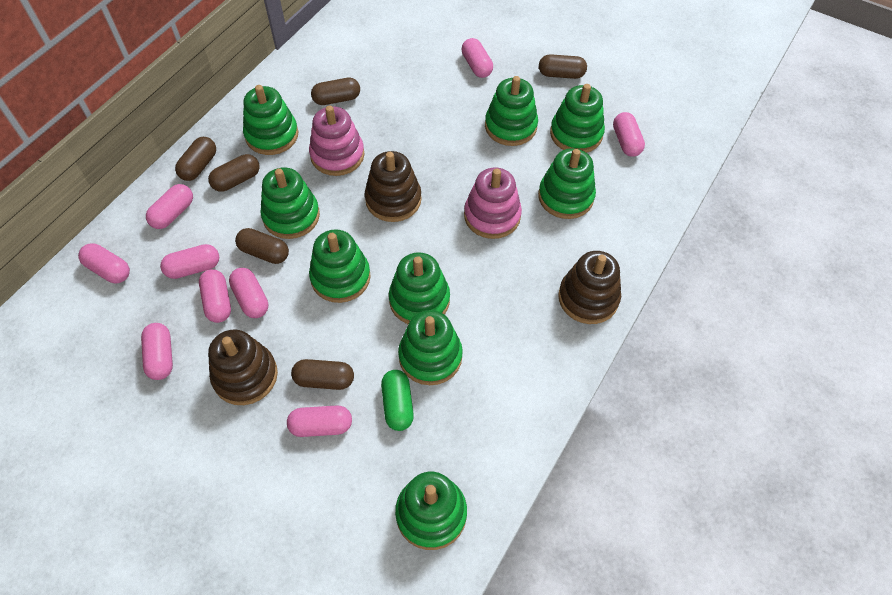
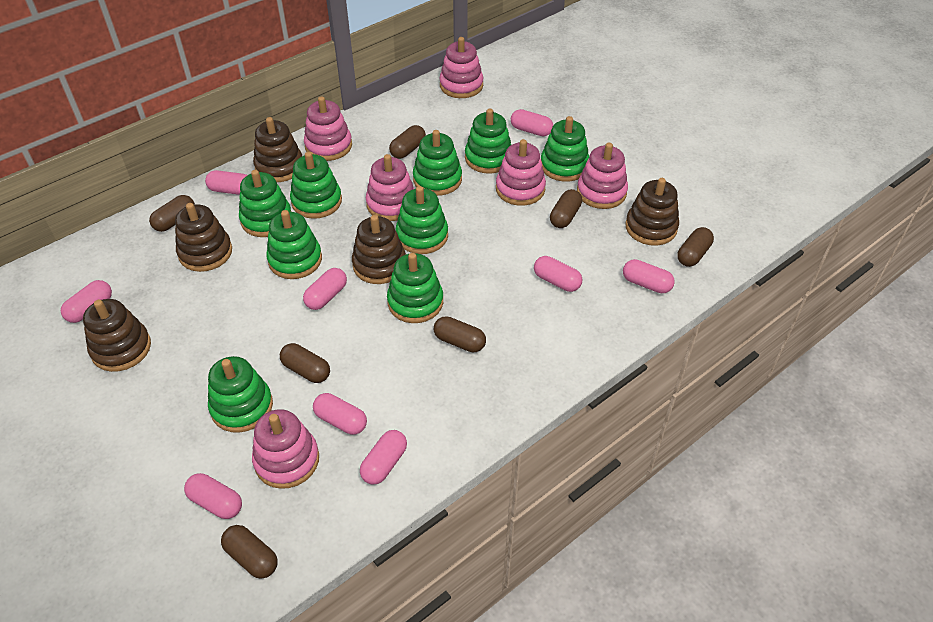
brown capsule: [175,137,216,181] [208,154,260,192] [235,228,289,264] [291,359,354,390] [311,78,360,105] [539,54,587,79] = 6 -> [149,195,195,232] [221,525,278,579] [280,343,330,383] [389,125,426,159] [434,316,486,353] [550,189,582,228] [677,227,714,267] = 7
brown stacking toy: [208,330,278,405] [365,151,422,222] [558,251,621,324] = 3 -> [83,299,151,372] [175,203,232,272] [253,117,302,182] [352,215,406,284] [625,178,679,246] = 5
green capsule: [381,370,414,431] = 1 -> none = 0
pink stacking toy: [309,106,364,176] [464,167,522,239] = 2 -> [252,409,319,489] [304,96,352,161] [366,154,414,221] [439,37,483,98] [496,139,546,206] [577,143,628,209] = 6

